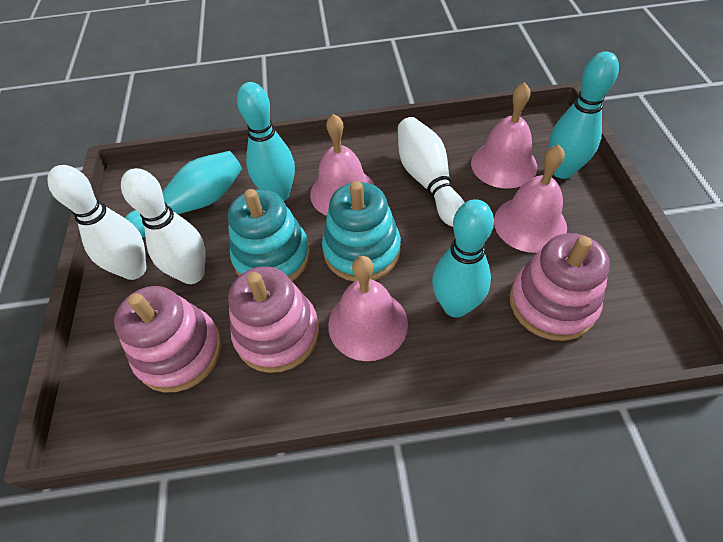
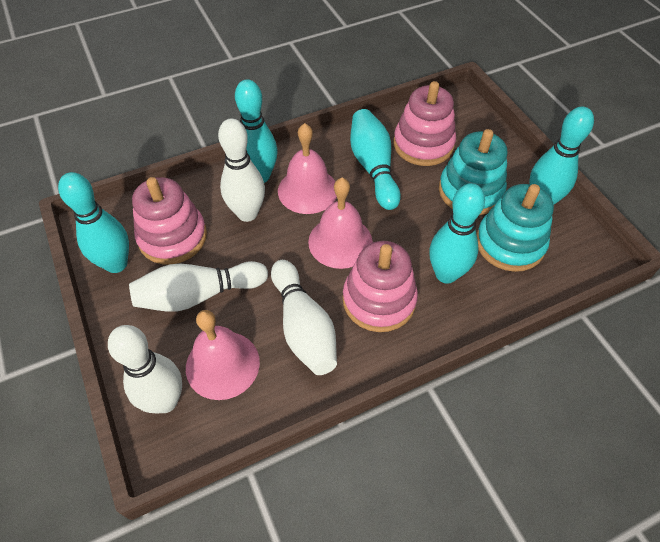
pink bell: [310,114,375,216] [328,256,408,361] [471,82,537,189] [494,145,567,253] = 4 -> [186,310,260,400] [278,123,337,214] [308,178,373,269] = 3
turquoise bowling pin: [125,151,242,238] [237,82,295,201] [432,199,494,318] [549,52,619,179] = 4 -> [58,172,129,273] [235,79,277,183] [350,109,401,210] [429,183,485,284] [530,107,594,204] = 5
white bowling pin: [47,165,146,280] [121,168,206,284] [398,117,465,227] = 3 -> [108,325,182,413] [129,261,268,312] [218,118,265,222] [271,260,337,375] = 4

